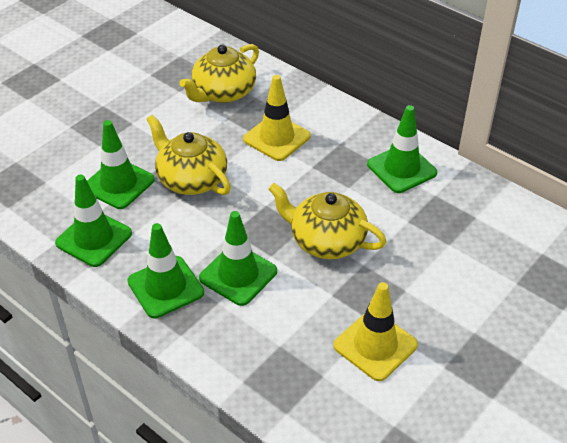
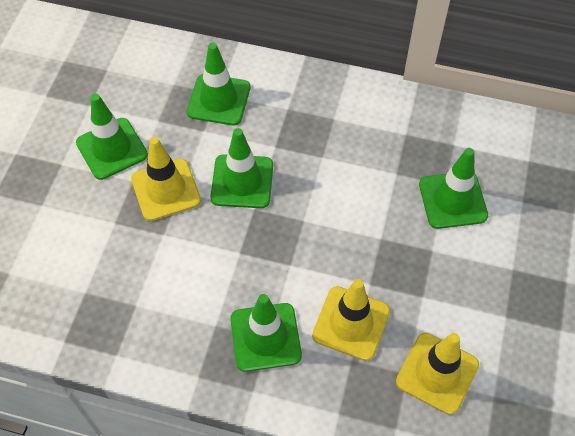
yellow teapot: [146,115,231,195] [180,44,259,103] [268,183,387,259] = 3 -> none = 0
yellow traffic cone: [243,75,311,161] [334,282,418,381] = 2 -> [131,137,201,221] [312,279,390,361] [396,333,479,415] = 3

